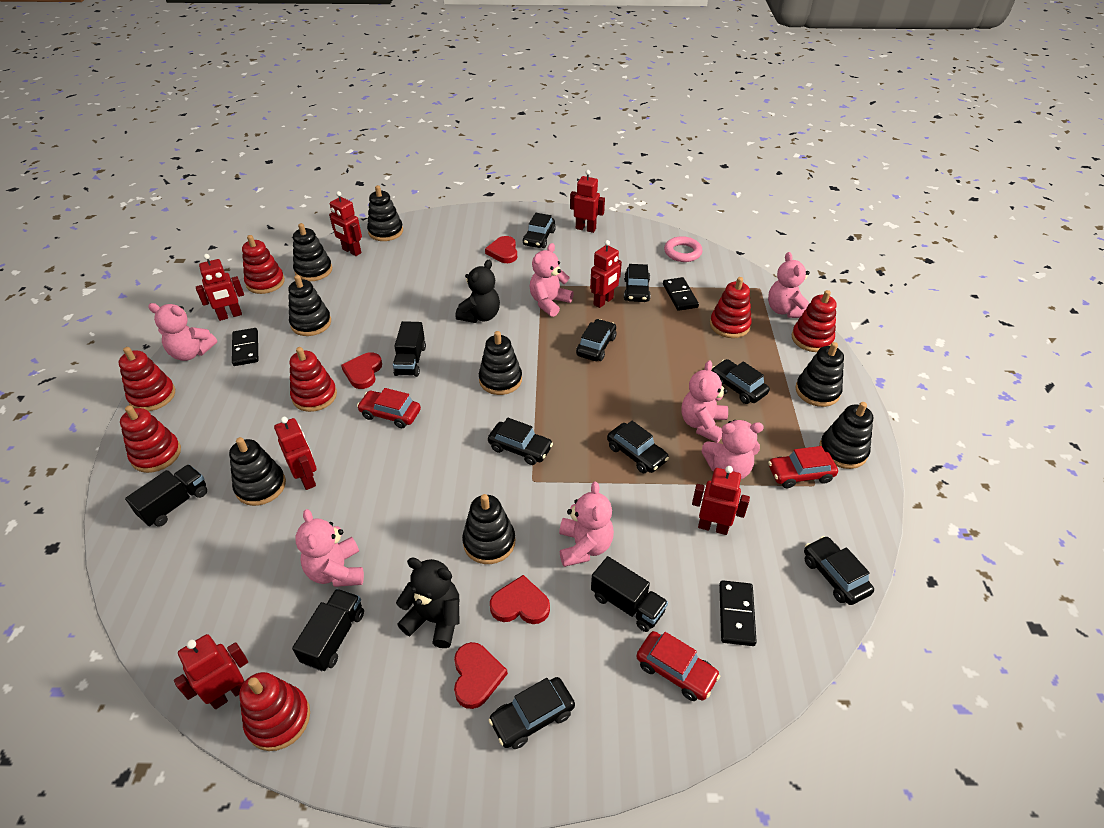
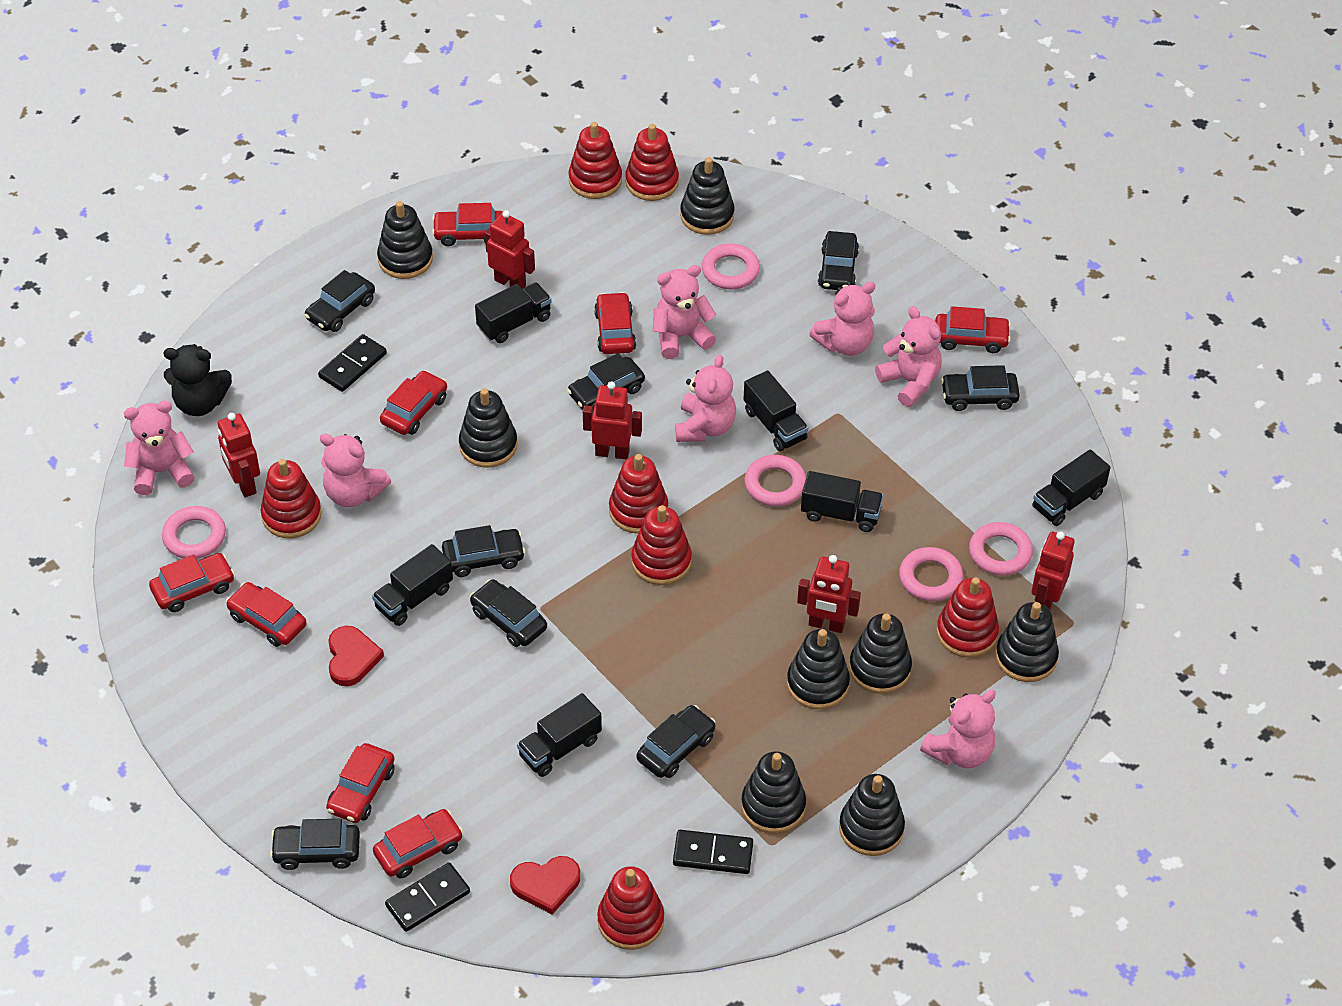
black teddy bear: [396,557,460,648] [456,260,500,323] = 2 -> [164,344,232,416] = 1
black truck: [125,465,207,527] [292,589,364,672] [393,321,426,377] [591,556,668,632] = 4 -> [372,544,453,626] [475,282,552,343] [517,693,602,777] [743,370,808,451] [801,471,883,532] [1032,449,1111,526] = 6
pink ring: [664,236,702,262] = 1 -> [162,506,226,559] [702,243,760,289] [744,455,806,507] [899,547,963,601] [969,522,1033,576] = 5
red car: [357,388,421,428] [636,631,720,701] [768,446,838,488] = 3 -> [149,553,235,612] [226,582,307,647] [326,743,395,823] [373,809,463,879] [380,370,447,435] [432,203,503,246] [594,292,636,354] [935,306,1011,353] = 8
red heart: [341,352,382,389] [454,642,508,709] [485,236,517,263] [490,575,550,624] = 4 -> [328,626,384,686] [510,856,580,915] = 2
red robot: [174,634,248,709] [196,254,244,321] [274,417,317,490] [329,191,362,256] [570,170,605,233] [590,240,622,308] [692,466,750,535] = 7 -> [218,413,260,497] [485,210,535,289] [583,381,642,459] [797,555,861,633] [1032,532,1074,610] = 5

